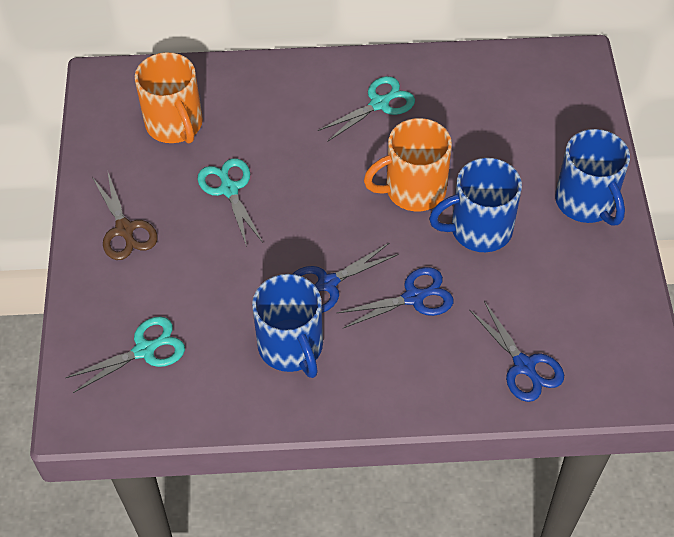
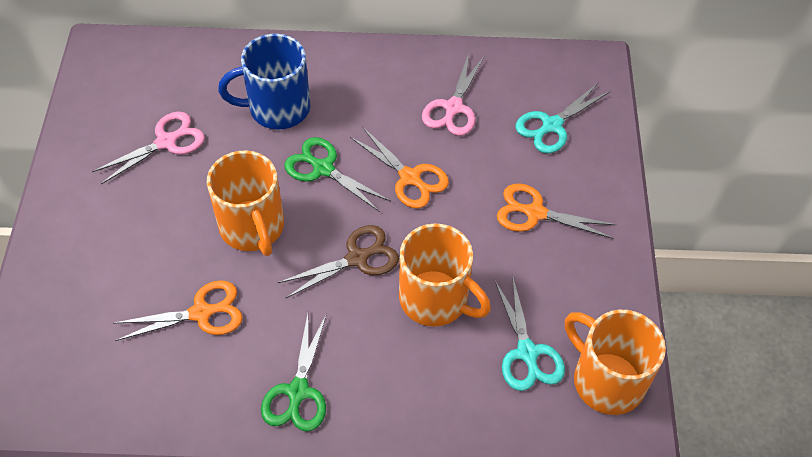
blue mug: [252,274,323,378] [429,158,522,252] [555,129,630,226] = 3 -> [218,34,310,130] = 1
blue scissors: [293,243,399,313] [337,267,453,328] [469,301,564,402] = 3 -> none = 0
green scissors: none = 0 -> [261,313,327,432] [284,137,391,212] = 2
orange mug: [135,52,203,144] [364,118,452,211] = 2 -> [207,150,284,256] [399,223,491,327] [565,310,666,415] = 3
orange scissors: none = 0 -> [113,280,243,341] [350,127,449,208] [497,183,617,239] = 3
pink scissors: none = 0 -> [92,112,205,184] [422,54,484,136] = 2
turquoise scissors: [65,316,185,393] [197,158,263,247] [318,76,415,142] = 3 -> [495,278,565,391] [515,83,611,153] = 2

